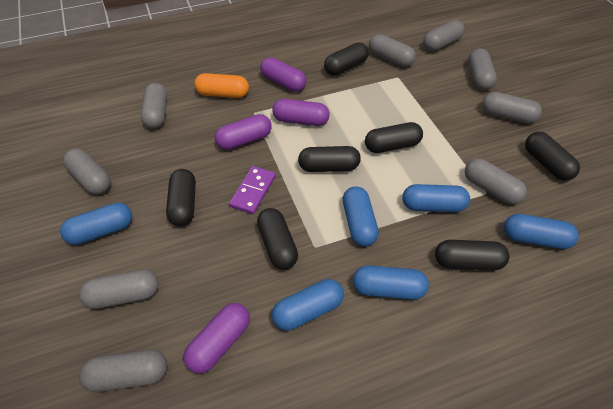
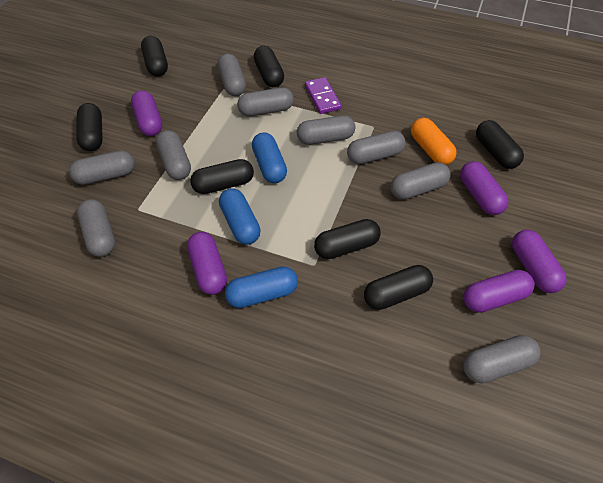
blue capsule: [60,203,132,245] [272,279,344,331] [343,186,379,246] [353,265,429,300] [402,184,470,212] [504,214,579,249] = 6 -> [219,188,261,245] [225,266,298,308] [252,132,287,183] = 3
purple capsule: [184,303,250,373] [215,114,272,150] [260,57,306,92] [273,99,330,126] = 4 -> [131,90,162,136] [187,232,227,295] [460,161,509,215] [463,270,535,313] [512,230,567,293] = 5

